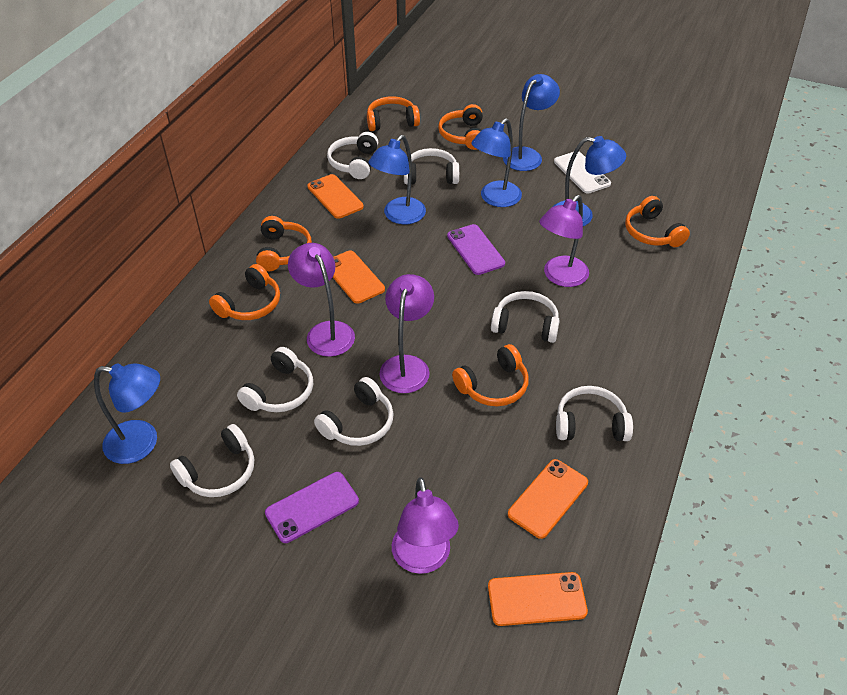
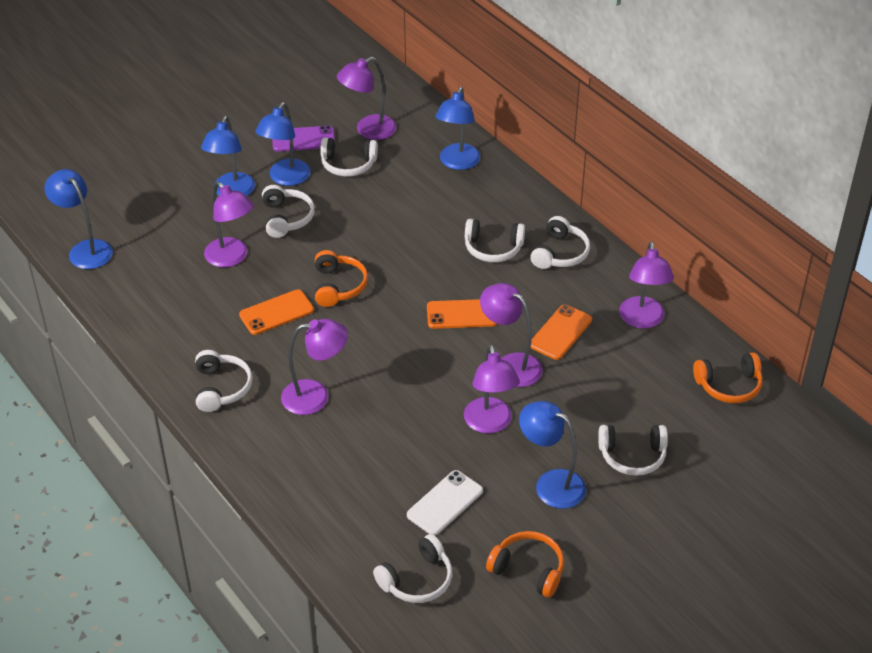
orange headphones: [209,264,280,320] [256,216,312,271] [367,96,420,131] [438,104,483,150] [452,344,529,406] [625,196,690,247] = 6 -> [315,250,368,307] [486,531,564,598] [693,352,763,403] = 3
orange phone: [307,174,364,219] [333,250,385,304] [488,572,588,626] [508,459,588,539] = 4 -> [239,289,314,335] [427,299,497,329] [531,304,592,360] = 3
purple lamp: [288,243,355,357] [379,274,434,393] [392,477,459,574] [539,195,589,287] = 4 -> [204,181,254,267] [281,319,348,415] [337,57,397,140] [464,345,520,433] [480,283,542,387] [619,242,674,329] = 6
purple phone: [265,472,359,543] [447,224,505,275] = 2 -> [272,126,335,151] = 1

